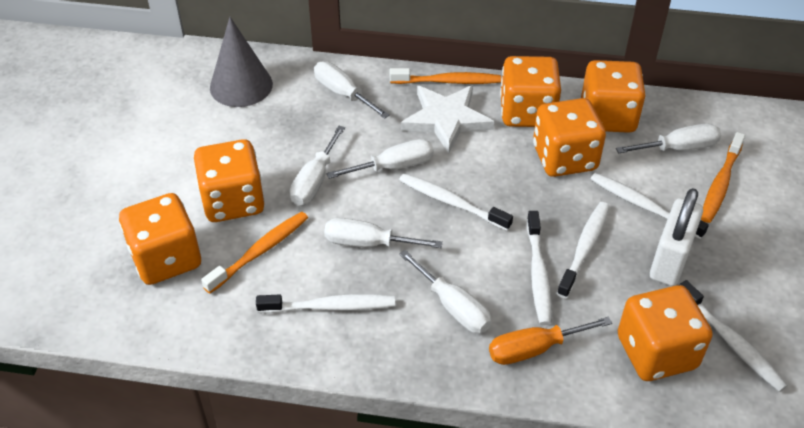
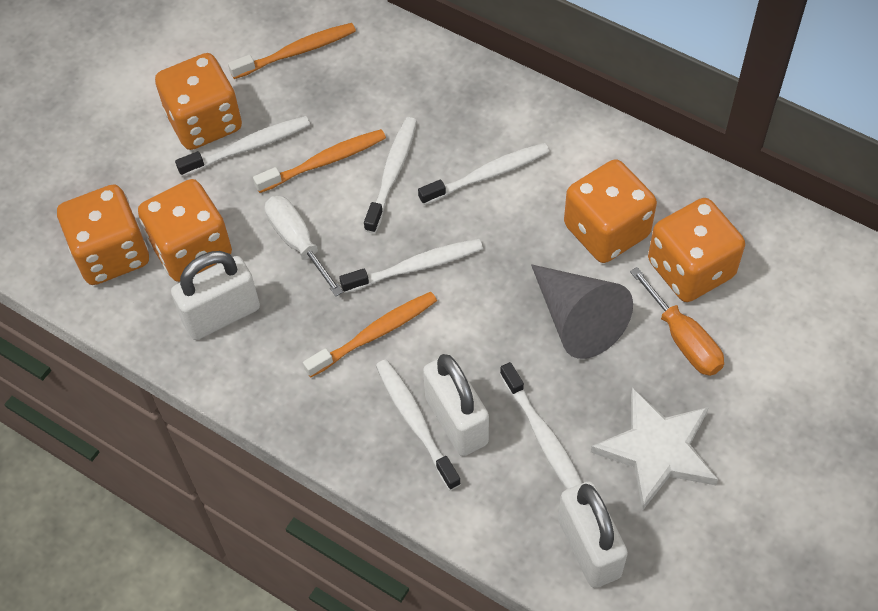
orange dice: [119,193,201,285] [194,139,265,222] [500,56,561,127] [533,98,606,177] [581,60,646,133] [618,285,712,381] = 6 -> [57,184,149,285] [138,179,232,282] [155,53,242,150] [564,159,657,263] [648,198,745,302] = 5
white padlock: [650,188,703,286] = 1 -> [171,251,260,340] [423,354,489,456] [558,481,628,588] = 3
white screwdriver: [290,126,345,205] [314,62,390,119] [324,218,443,248] [327,139,434,179] [399,250,492,333] [616,123,721,154] = 6 -> [265,196,343,296] = 1

